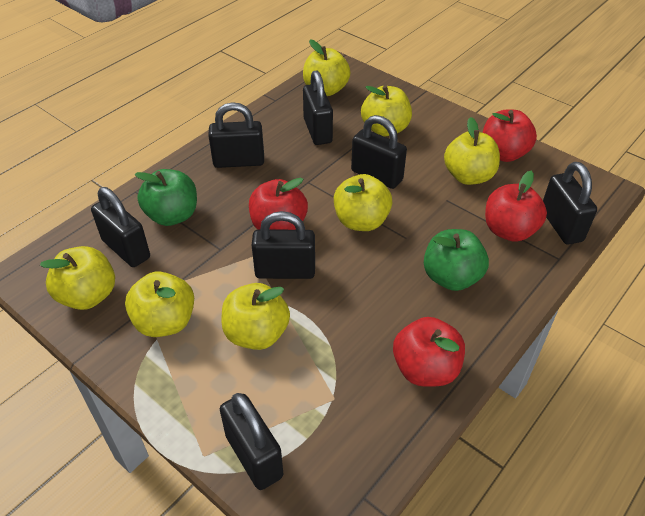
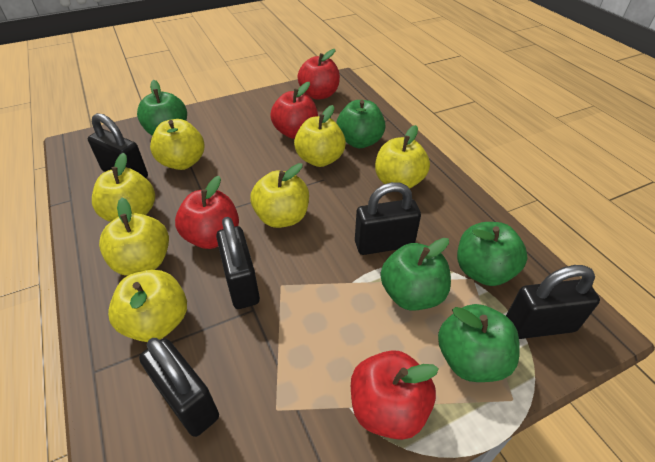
black padlock: [91,187,150,267] [208,102,264,168] [220,393,283,490] [252,211,315,279] [303,70,333,145] [351,115,407,189] [543,162,597,244] = 7 -> [88,113,148,178] [139,338,219,437] [216,217,260,309] [355,182,421,255] [506,265,600,339] = 5
green apple: [134,169,197,226] [424,229,489,291] = 2 -> [137,80,187,136] [336,100,386,148] [380,238,451,311] [438,304,520,382] [457,222,527,286] = 5

